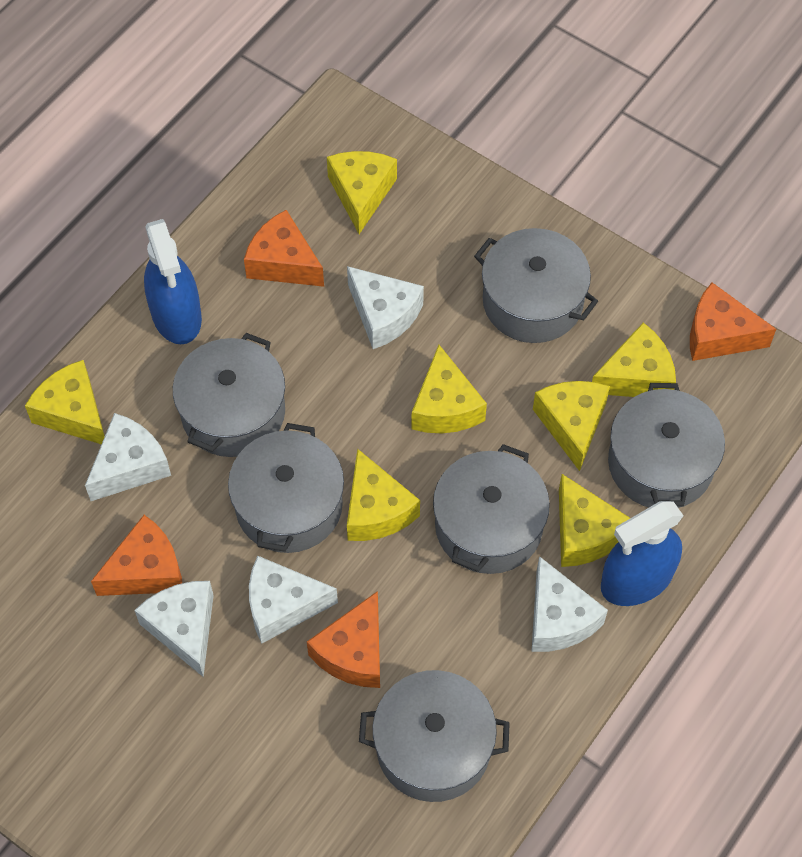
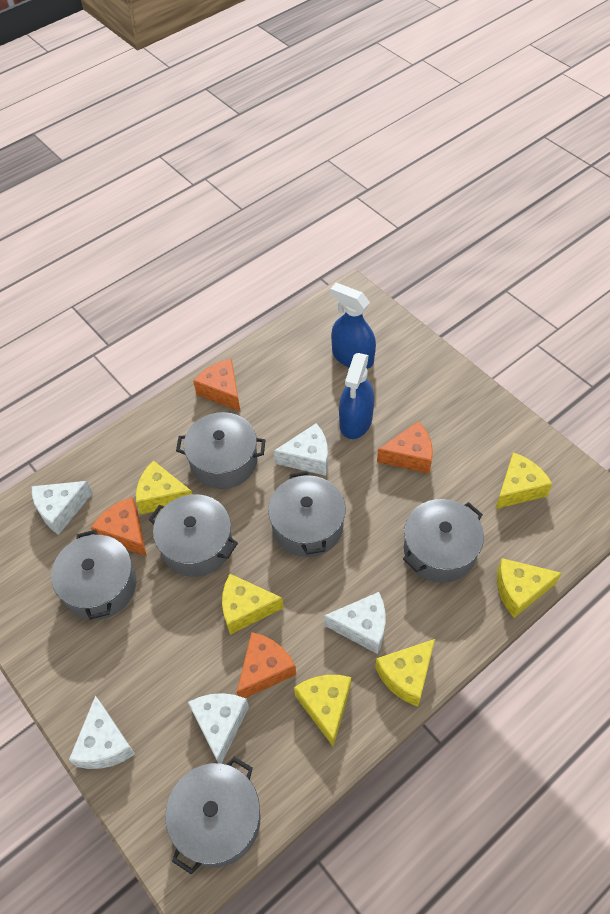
yellow cheese: [25,360,105,444] [327,151,397,234] [347,449,420,541] [411,345,487,433] [533,381,610,471] [559,474,630,567] [592,323,676,397] = 7 -> [136,460,192,514] [222,574,284,635] [294,675,351,747] [375,639,435,707] [495,452,552,509] [497,558,562,618] = 6

